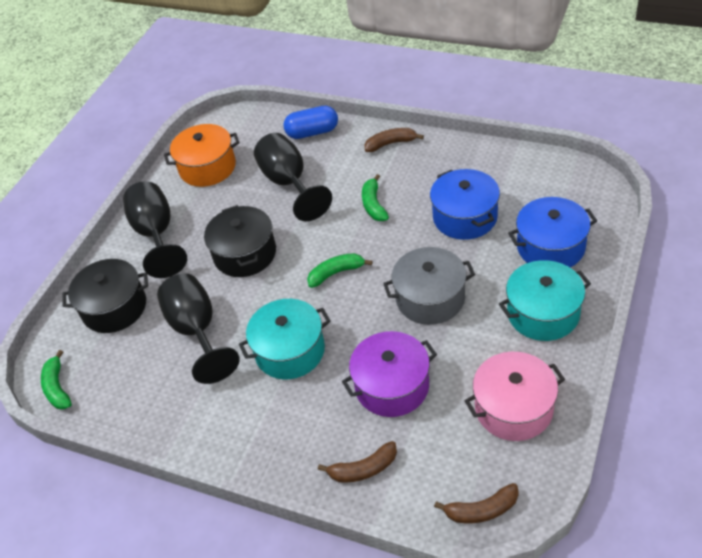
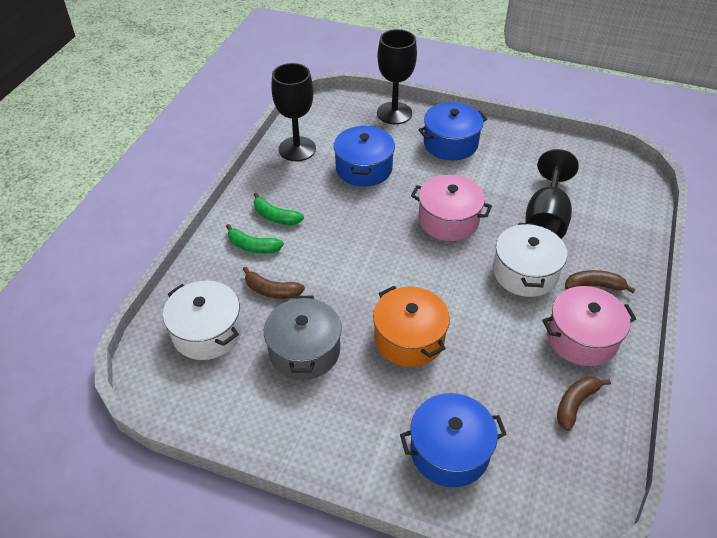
black pot: [63,259,148,333] [204,205,276,277] = 2 -> none = 0
blue capsule: [283,106,338,139] = 1 -> none = 0
blue pot: [430,169,500,240] [508,197,597,267] = 2 -> [334,125,395,187] [400,393,506,487] [418,102,487,160] = 3
green banana: [41,350,72,410] [307,253,373,288] [362,174,389,221] = 3 -> [226,224,284,254] [254,193,304,225] = 2
pink pot: [465,352,565,441] = 1 -> [411,175,492,241] [543,286,636,366] = 2
purple pot: [342,331,437,417] = 1 -> none = 0
turquoise pot: [239,299,331,379] [499,260,591,341] = 2 -> none = 0
white pot: none = 0 -> [163,280,242,360] [493,223,567,297] = 2

